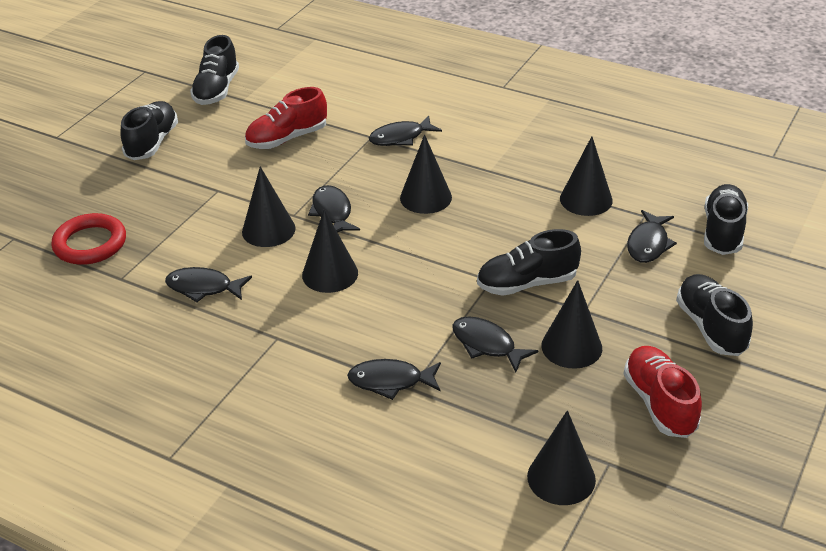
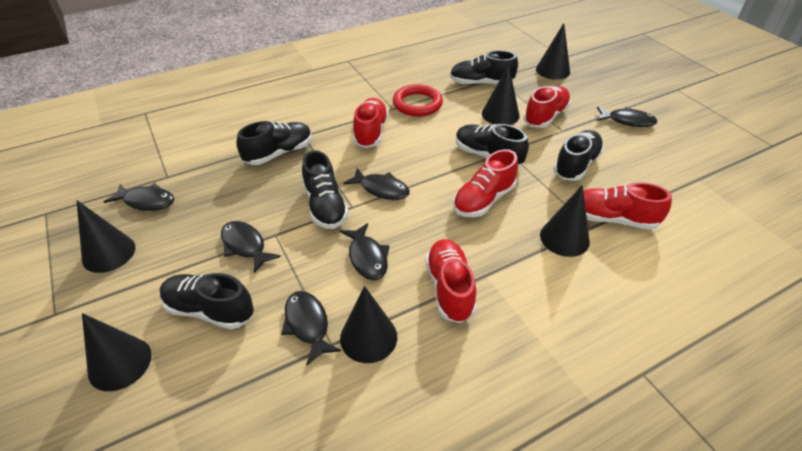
black shoe: [120,101,178,160] [190,35,239,105] [477,229,581,296] [676,274,753,356] [704,184,748,255] = 5 -> [160,273,254,329] [237,121,312,165] [302,150,349,229] [450,50,518,85] [456,124,529,166] [553,130,604,181] = 6
red shoe: [245,87,327,149] [624,346,702,438] = 2 -> [353,98,388,148] [425,239,476,323] [453,149,518,217] [523,86,571,128] [583,182,672,230] = 5

